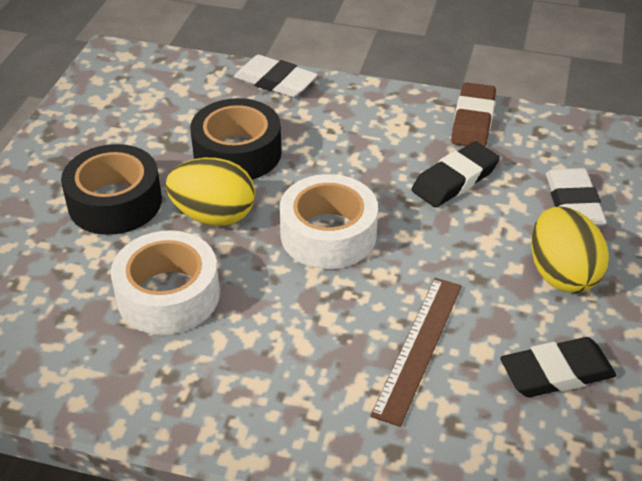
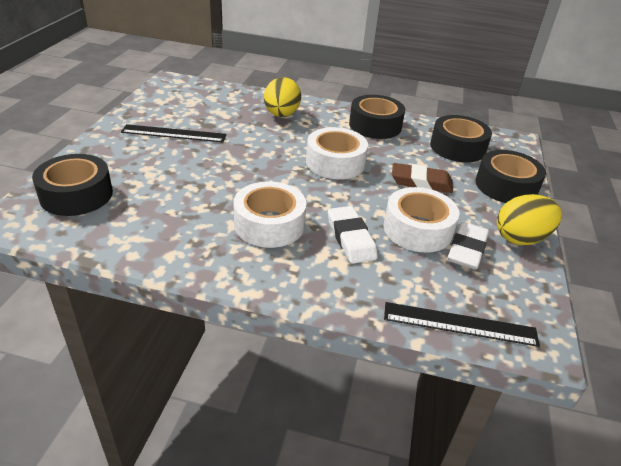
black eraser: [411,141,500,208] [500,337,616,397] = 2 -> none = 0
black ruler: none = 0 -> [121,124,227,142] [384,302,540,347] = 2
black tape: [61,144,162,235] [190,98,282,180] = 2 -> [32,154,113,216] [349,95,405,139] [430,115,492,163] [475,150,546,203] = 4
brown ruler: [370,278,462,427] = 1 -> none = 0
white tape: [111,230,220,335] [279,174,378,269] = 2 -> [234,182,307,248] [306,127,368,179] [383,187,459,253] = 3

